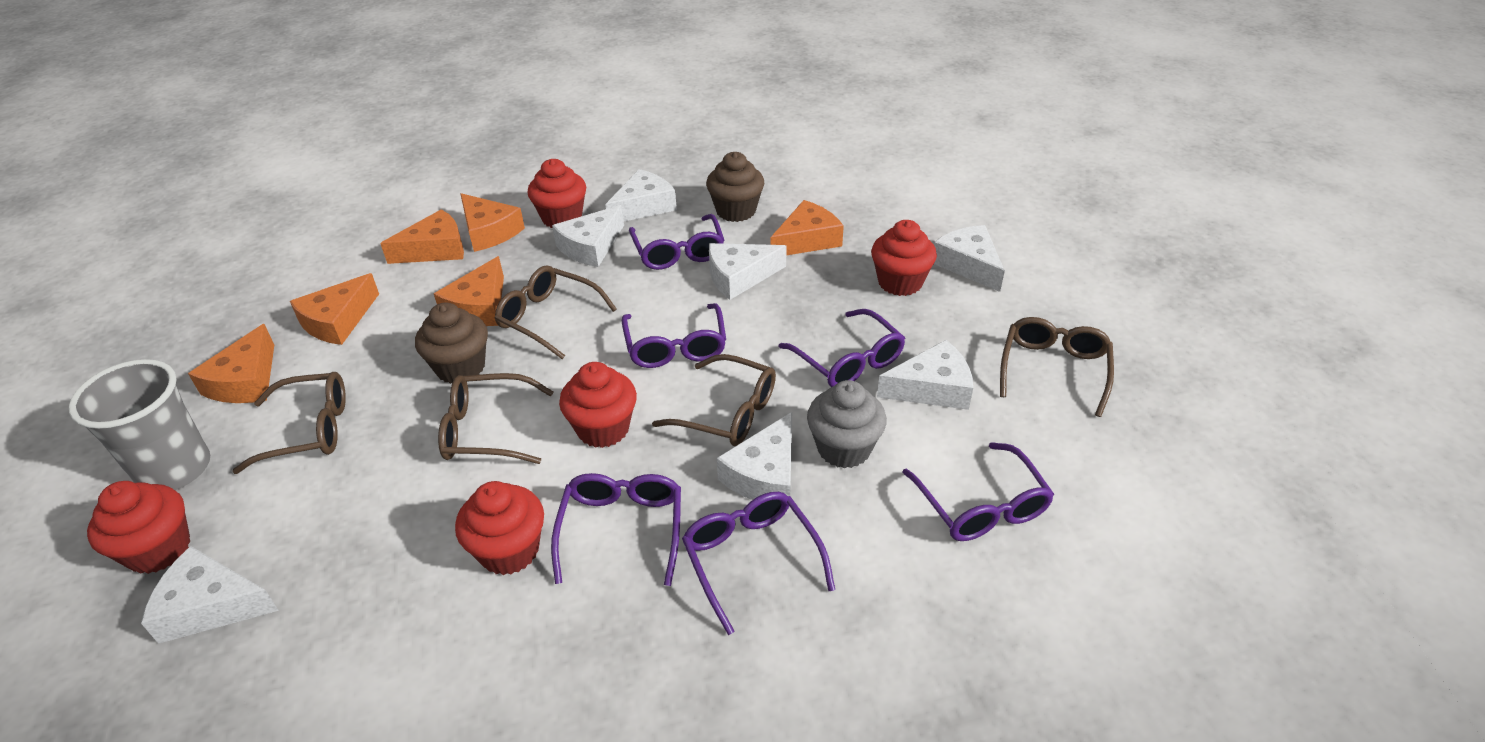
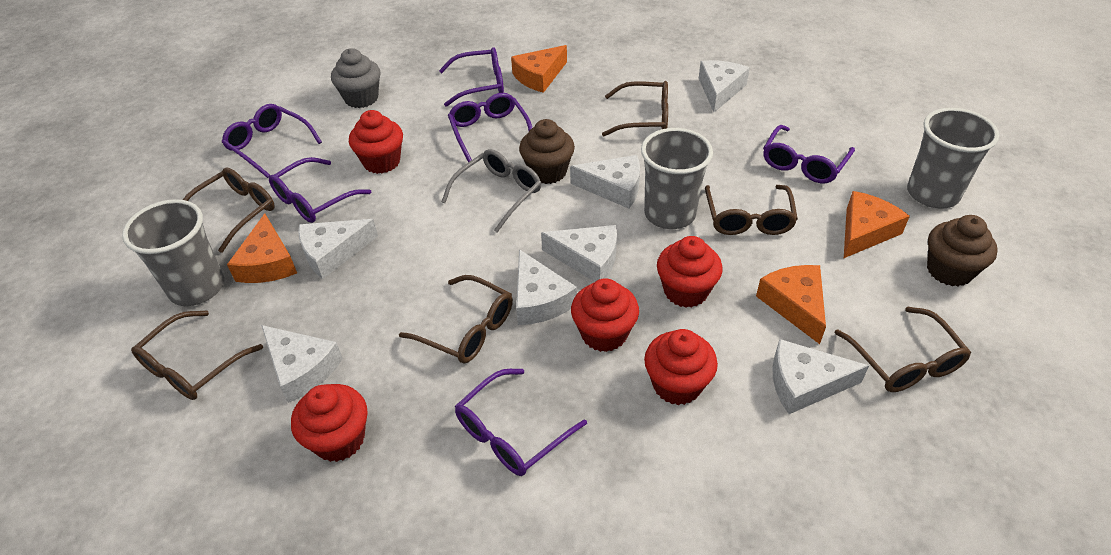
brown glasses: [232,372,346,474] [438,373,553,464] [494,265,617,359] [652,354,776,446] [1000,317,1114,417] = 5 -> [131,311,263,400] [183,168,275,253] [399,275,513,363] [602,81,668,136] [705,185,798,235] [834,307,971,392] = 6
grey cup: [69,359,210,490] = 1 -> [122,199,224,306] [641,128,713,229] [907,108,999,208] = 3
grey glasses: none = 0 -> [441,149,541,233] = 1
orange cheese: [188,324,274,403] [290,273,379,345] [380,209,464,264] [434,256,504,326] [460,193,525,252] [770,200,844,256] = 6 -> [227,213,297,283] [511,45,567,93] [756,265,826,344] [844,191,910,258] = 4

